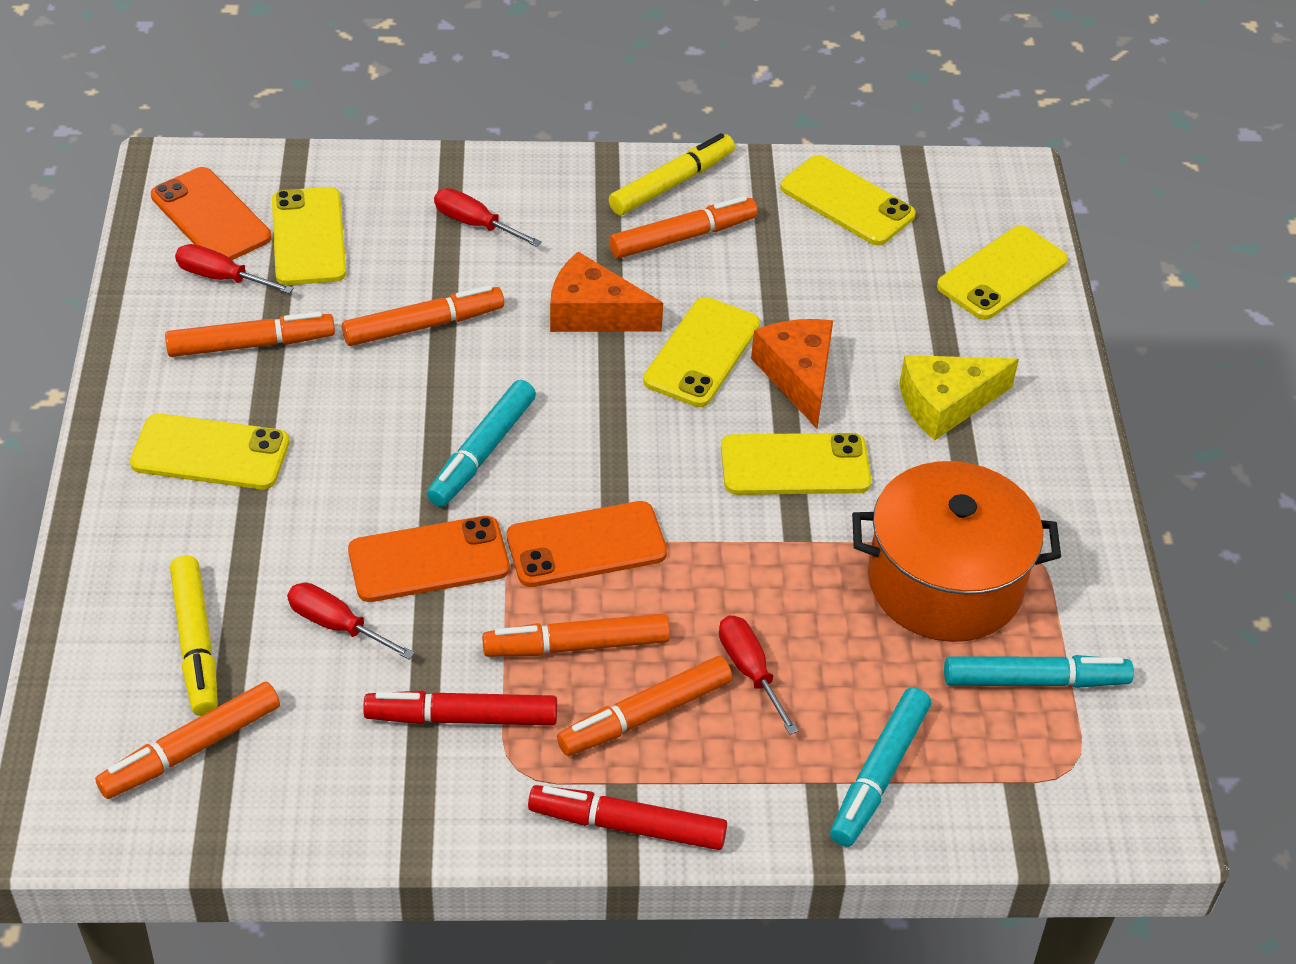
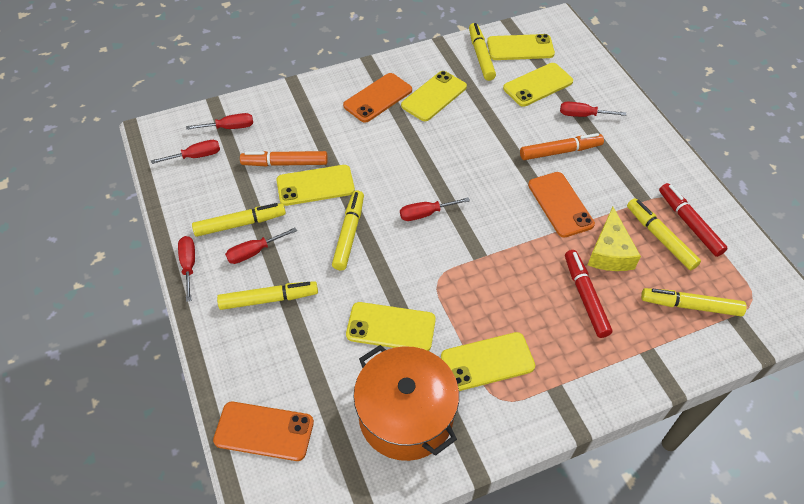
orange cheese: [550,252,663,332] [751,319,833,428] = 2 -> none = 0
orange marker: [95,682,280,799] [165,312,335,357] [342,285,504,346] [482,613,670,657] [557,656,732,756] [609,196,758,259] = 6 -> [240,151,328,167] [520,133,604,160] = 2
red screwdriver: [175,244,294,294] [287,582,415,660] [434,188,542,247] [719,616,799,735] = 4 -> [151,140,220,164] [178,236,195,302] [186,113,253,130] [225,228,297,264] [400,197,470,221] [560,102,626,117] = 6
turquoise marker: [427,380,536,507] [830,687,931,847] [944,655,1134,688] = 3 -> none = 0
yellow marker: [170,555,218,716] [609,133,735,215] = 2 -> [192,203,286,237] [217,281,318,310] [332,191,364,271] [469,23,496,81] [627,198,701,270] [641,288,746,316] = 6

